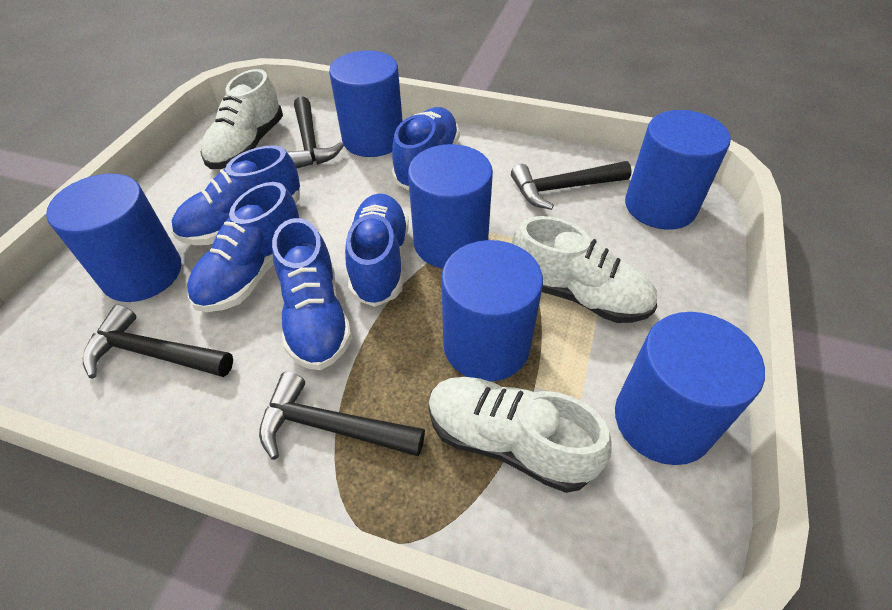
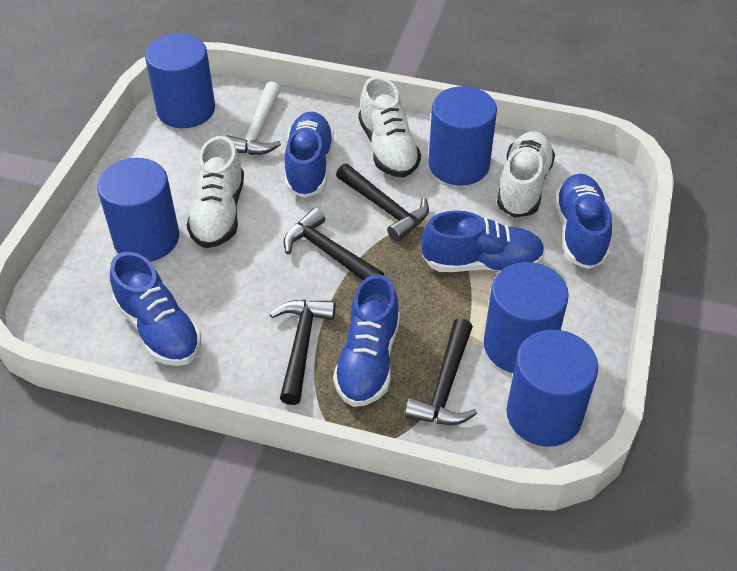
blue cylinder: [46,173,181,302] [329,50,403,157] [408,144,493,269] [441,240,543,382] [615,312,765,465] [625,110,731,230] = 6 -> [97,158,179,262] [145,33,215,128] [428,86,497,185] [484,262,569,373] [506,330,598,446] = 5
white hammer: none = 0 -> [225,81,281,155] = 1

